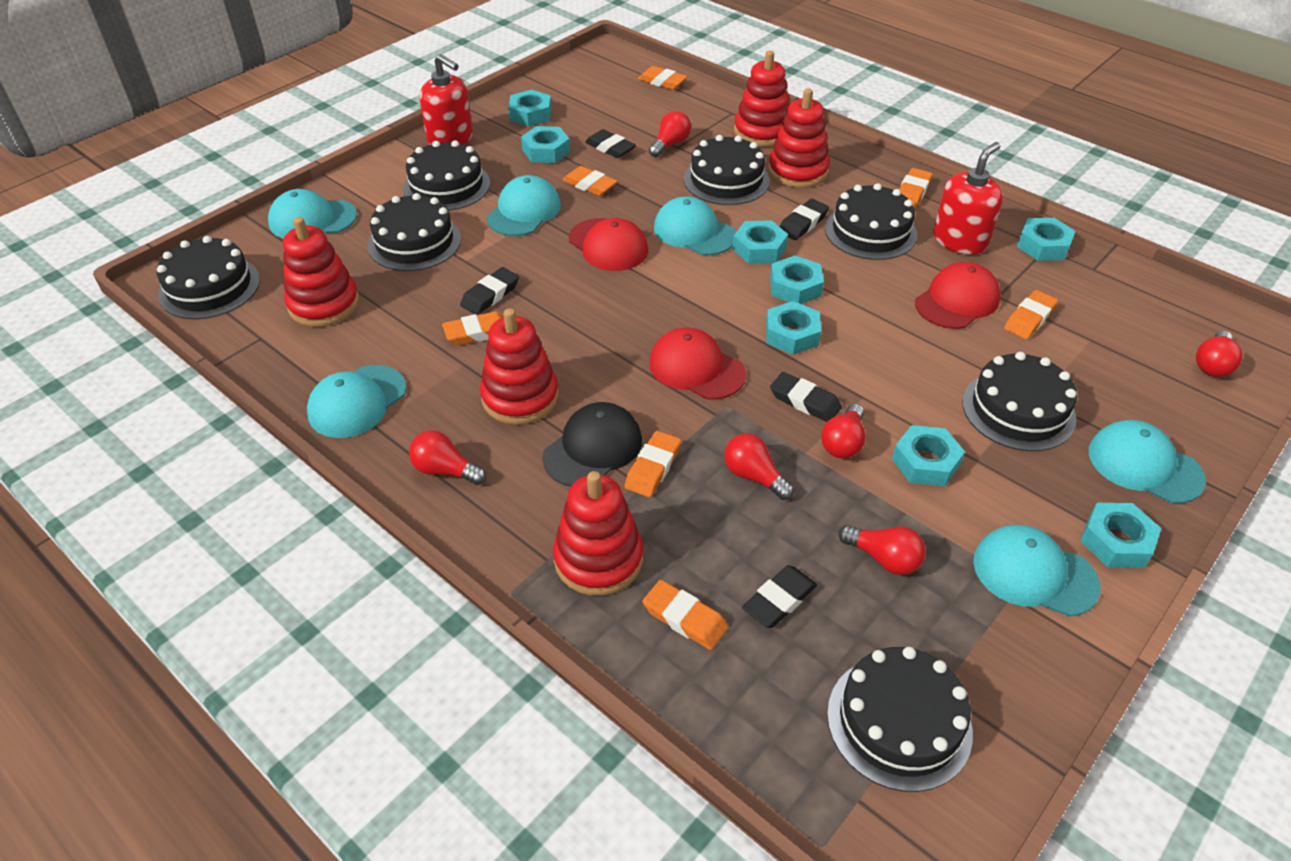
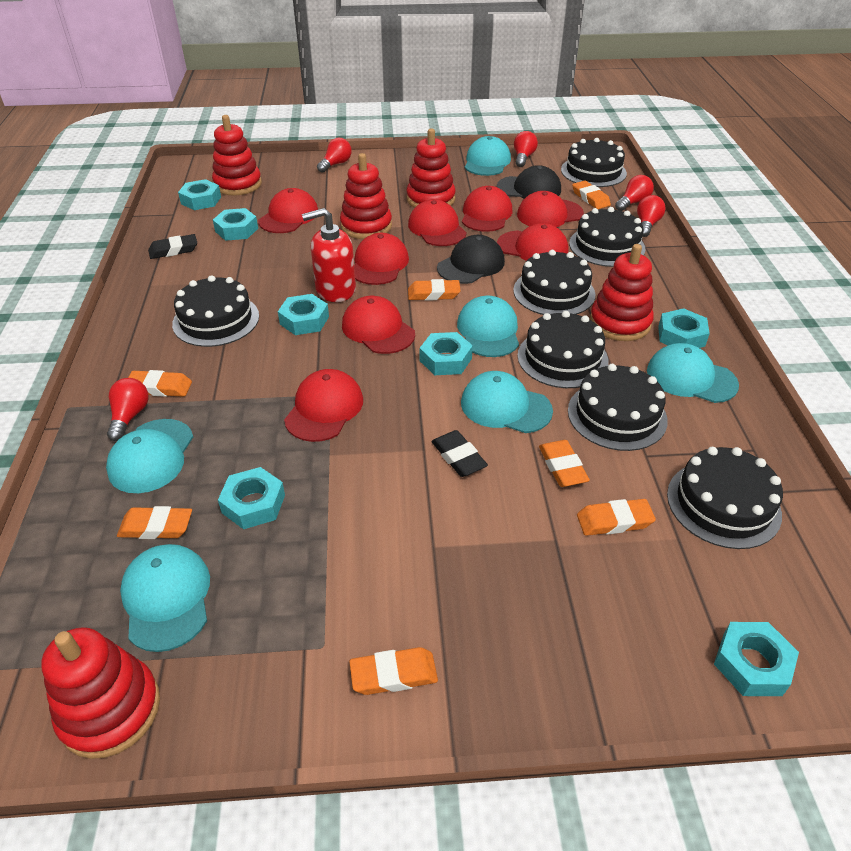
black cap: [542,402,642,487] = 1 -> [437,235,505,284] [497,165,561,199] = 2
black eraser: [460,267,519,315] [585,129,636,158] [742,565,817,628] [770,372,842,422] [780,199,829,240] = 5 -> [148,234,197,259] [431,430,488,477] = 2
red cap: [569,218,648,271] [649,327,746,400] [915,262,1001,329] = 3 -> [258,188,318,233] [284,369,363,442] [342,296,415,354] [354,233,409,285] [408,199,467,246] [462,186,512,232] [497,223,568,261] [517,191,584,227] = 8
red light bulb: [409,430,487,485] [649,111,691,157] [724,434,794,500] [821,404,866,459] [839,525,926,575] [1196,331,1242,377] = 6 -> [107,378,148,441] [317,138,352,173] [514,131,538,167] [615,175,654,211] [637,195,666,237] = 5
red soap dispenser: [419,54,473,145] [933,142,1003,254] = 2 -> [302,208,356,302] = 1
turquoise nut: [508,90,551,127] [521,126,570,163] [732,221,788,264] [766,301,821,355] [770,255,824,304] [892,425,965,486] [1017,218,1075,261] [1080,503,1161,568] = 8 -> [178,179,221,210] [213,208,258,241] [218,467,285,529] [278,294,329,335] [420,332,473,375] [658,308,710,348] [714,622,799,696] = 7

